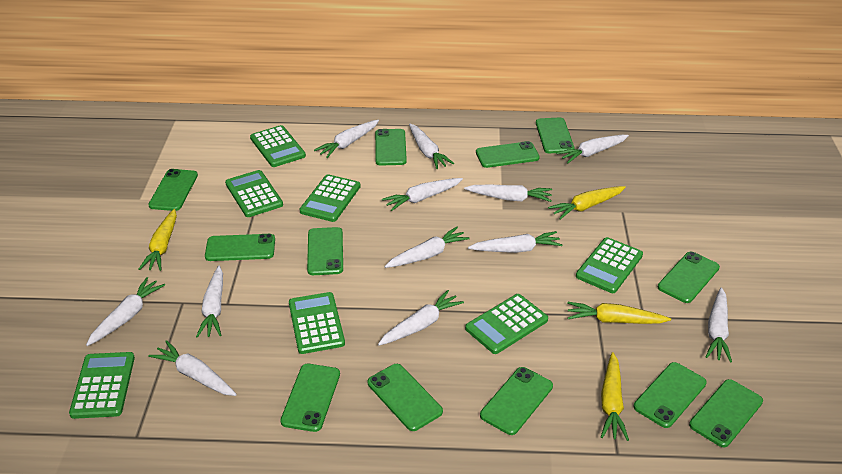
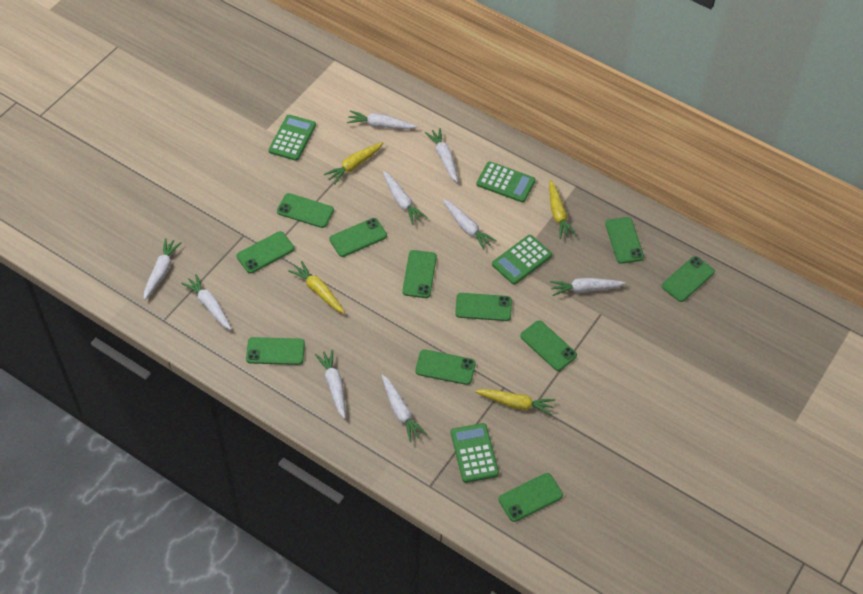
green calculator: [69,352,135,419] [225,170,283,217] [250,125,306,167] [289,292,345,354] [300,174,361,222] [465,294,548,354] [576,237,643,293] = 7 -> [269,115,316,161] [451,423,499,483] [476,161,536,203] [492,235,552,285] = 4
green phone: [148,169,198,211] [205,234,275,261] [280,364,340,432] [307,227,343,275] [368,364,443,431] [375,129,407,165] [476,141,540,168] [480,367,553,435] [536,118,574,153] [634,362,707,428] [658,252,720,303] [689,379,763,448] = 12 -> [237,231,294,273] [246,337,305,365] [277,193,334,228] [330,218,387,257] [402,250,437,298] [415,349,476,385] [455,293,512,321] [499,473,563,522] [520,320,577,371] [605,217,644,264] [662,256,715,302] = 11
white carrot: [86,277,165,346] [148,340,237,396] [196,266,223,338] [314,120,379,158] [378,290,464,346] [382,178,463,211] [384,227,470,268] [409,124,454,169] [464,185,552,202] [468,231,562,253] [557,135,629,163] [706,288,732,363] = 12 -> [144,238,182,300] [181,274,232,330] [315,349,345,419] [347,111,417,129] [382,375,427,442] [383,171,427,225] [425,128,458,183] [442,199,497,250] [550,278,626,296] = 9

